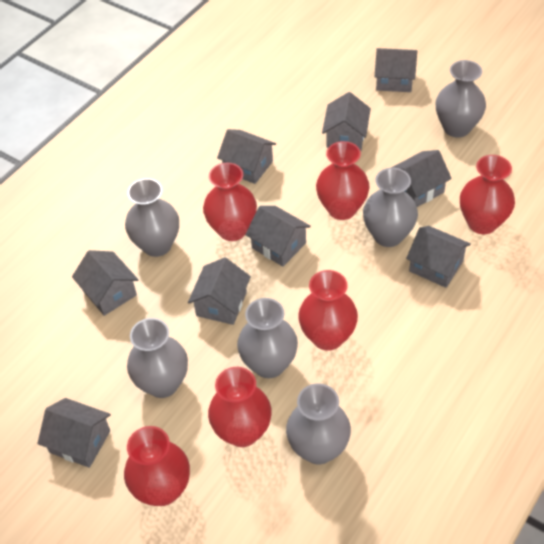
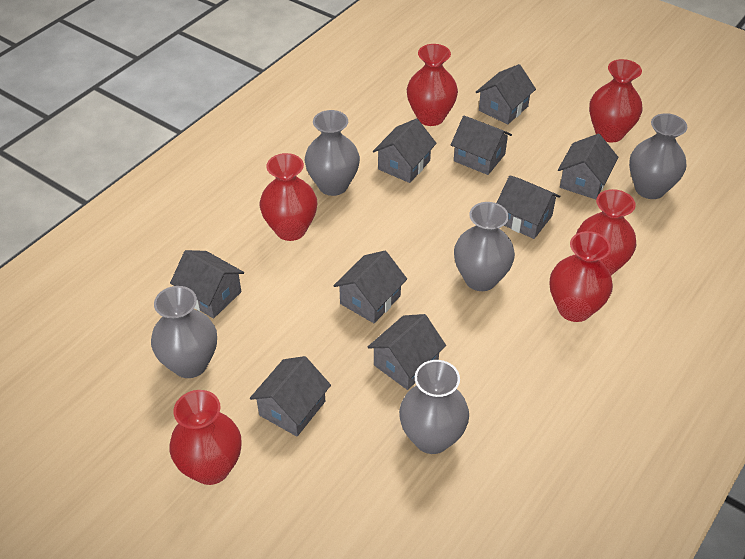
grey vase: [125,178,179,257] [127,318,188,398] [237,298,298,378] [286,384,351,464] [363,168,418,247] [436,60,486,138] = 6 -> [151,286,217,378] [305,110,360,196] [399,360,469,454] [454,202,515,291] [629,113,687,199] = 5

